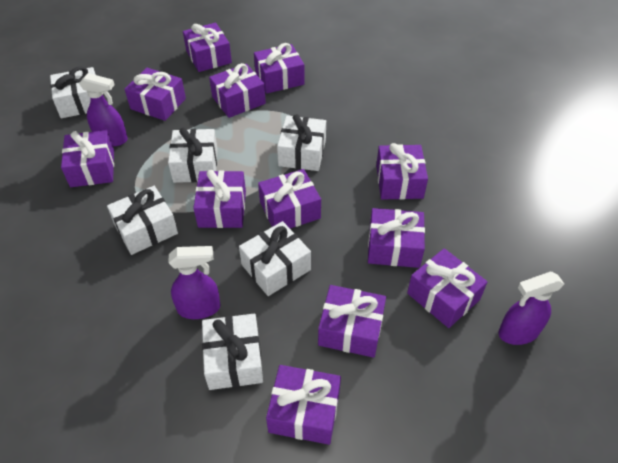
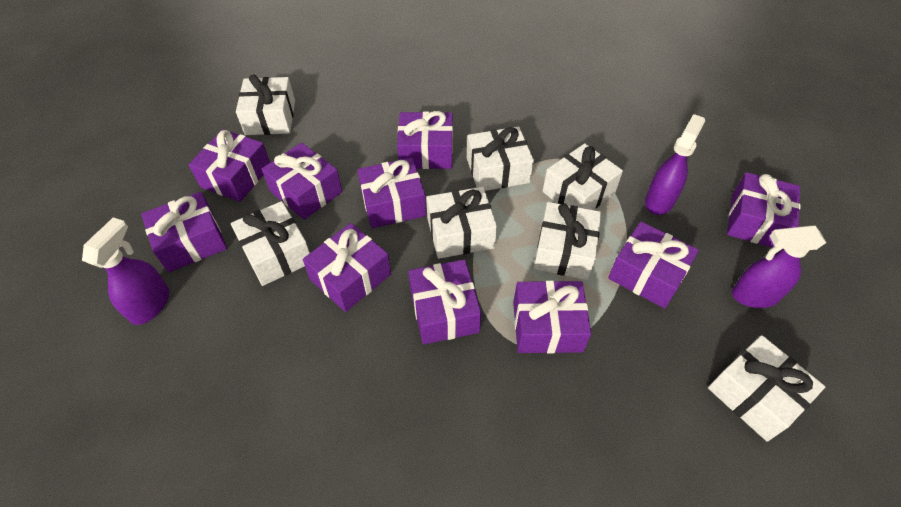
purple gift: [61,130,114,187] [125,68,186,121] [183,23,232,72] [194,170,246,228] [209,63,266,118] [254,43,305,93] [258,169,321,228] [266,365,341,445] [318,285,386,358] [368,208,425,268] [376,143,428,200] [407,248,487,328] = 12 -> [141,192,227,272] [188,129,270,202] [262,143,342,220] [303,223,391,312] [357,158,426,228] [397,111,453,169] [408,260,481,344] [513,280,591,353] [608,222,699,309] [727,172,800,247] = 10
white gift: [50,66,96,118] [107,186,178,255] [168,127,218,183] [202,314,263,390] [239,221,311,296] [277,114,326,171] = 6 -> [231,201,310,286] [236,74,295,135] [426,187,497,259] [467,127,534,191] [534,202,601,280] [543,143,623,210] [708,335,825,441] = 7

